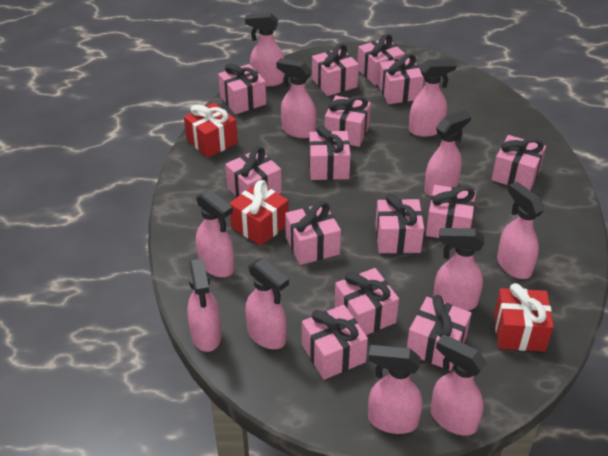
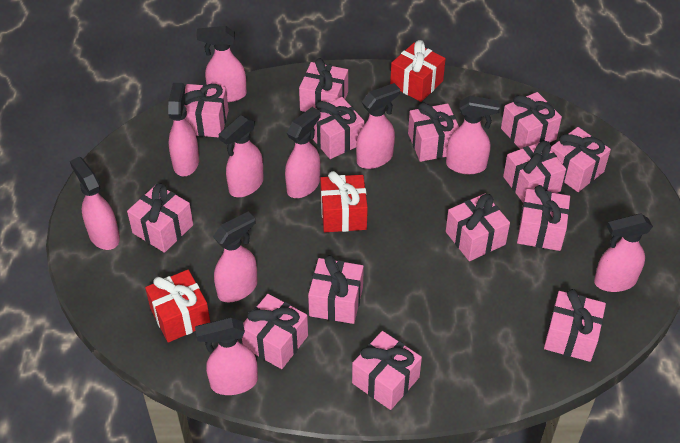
pink spray bottle: [187,258,222,352] [196,189,234,277] [245,13,285,86] [245,258,289,349] [276,58,316,138] [368,345,423,434] [409,59,457,137] [424,110,471,196] [431,334,487,436] [433,228,484,311] [497,182,544,279] = 11 -> [70,157,120,250] [168,83,199,176] [195,317,258,395] [196,26,247,102] [213,211,258,303] [219,115,264,197] [285,107,321,198] [356,83,400,169] [446,96,500,174] [594,214,653,292] = 10

